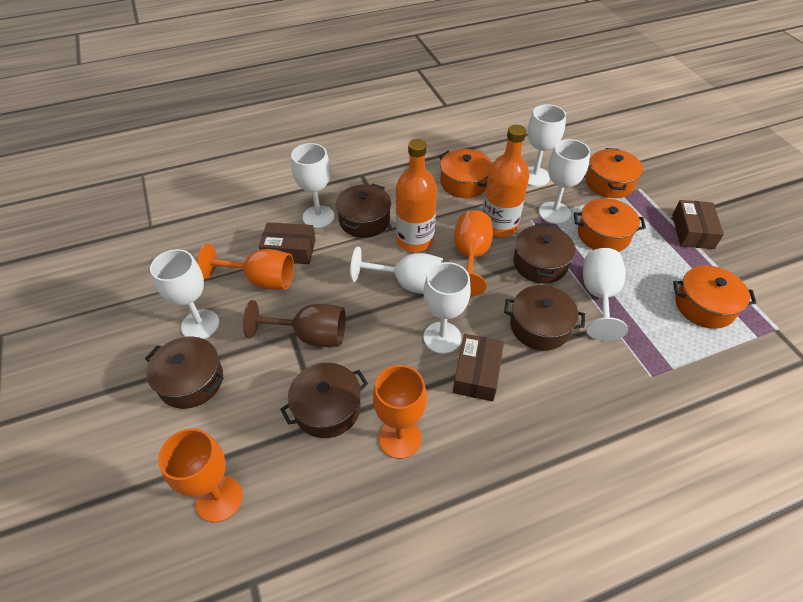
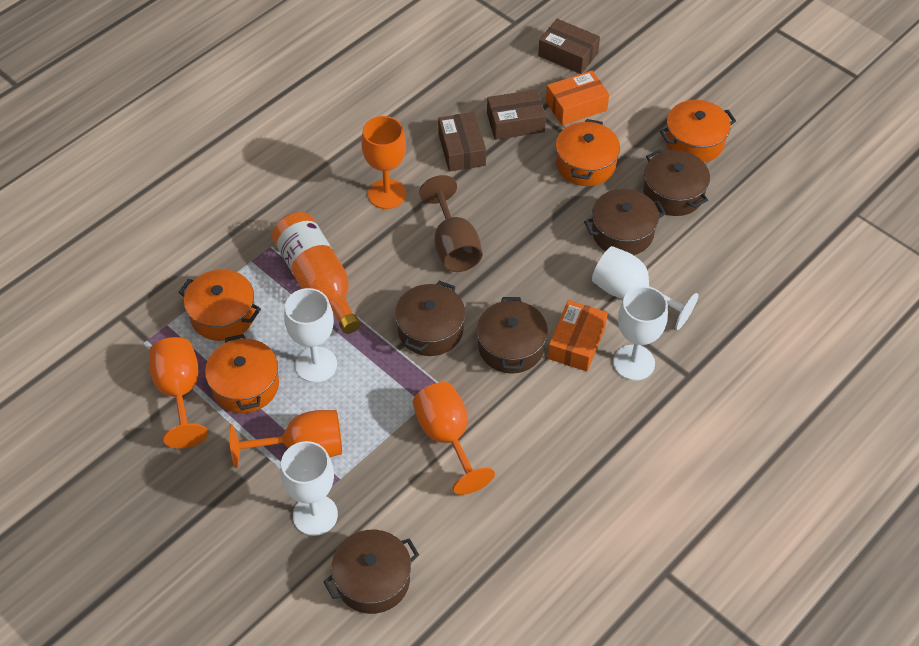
orange bottle: [396,139,437,252] [482,125,529,237] = 2 -> [272,212,361,334] = 1
orange box: none = 0 -> [546,70,609,125] [548,300,608,371] = 2
white goblet: [150,249,219,339] [291,143,335,228] [350,246,443,294] [424,262,471,354] [528,104,566,187] [539,139,590,224] [583,248,628,341] = 7 -> [281,441,338,536] [284,288,337,383] [592,246,699,330] [613,286,668,381] = 4

